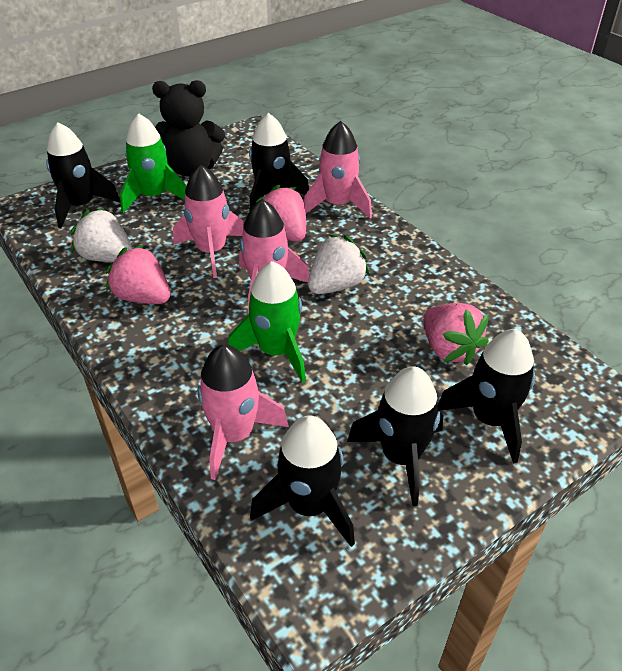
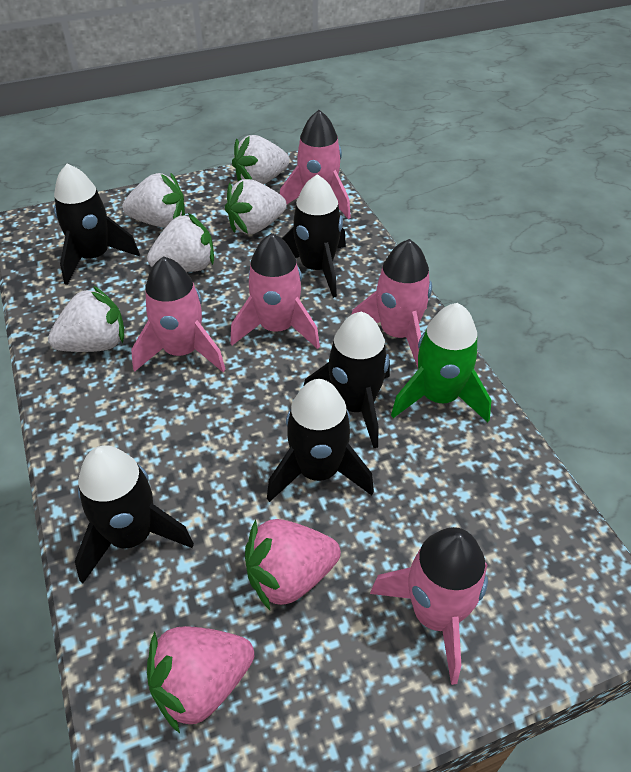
black teddy bear: [152,80,225,177] = 1 -> none = 0
green rocket: [120,113,186,213] [228,261,306,383] = 2 -> [391,303,491,422] = 1
pink rocket: [173,165,244,278] [197,344,289,480] [239,199,310,314] [304,121,372,218] = 4 -> [131,256,226,372] [230,233,320,349] [280,110,351,219] [351,239,432,367] [370,527,488,685] = 5
pink strawberry: [106,245,170,304] [256,185,306,242] [423,303,489,365] = 3 -> [147,626,254,733] [245,519,341,610] = 2
white strawberry: [71,208,133,262] [308,235,370,294] = 2 -> [48,286,124,352] [122,173,185,228] [147,213,214,272] [225,179,287,234] [232,135,289,184] = 5

